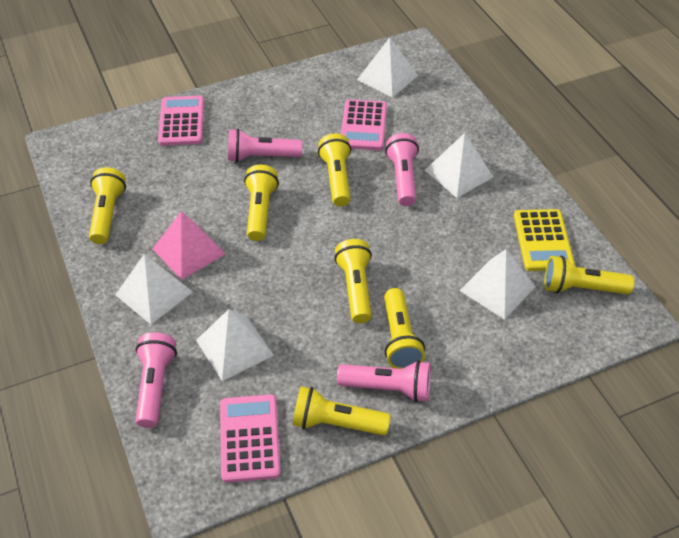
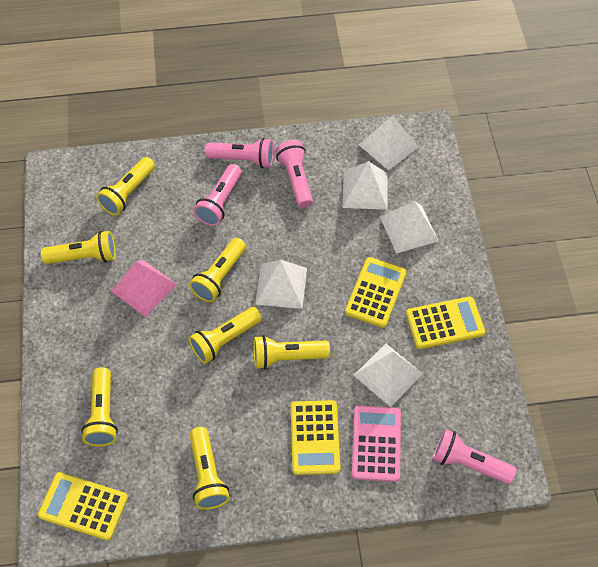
pink calculator: [158,96,204,146] [220,394,281,483] [341,99,387,150] = 3 -> [352,406,401,482] = 1
yellow calculator: [514,209,575,271] = 1 -> [38,472,128,541] [291,400,341,475] [345,257,407,328] [406,297,485,349] = 4

